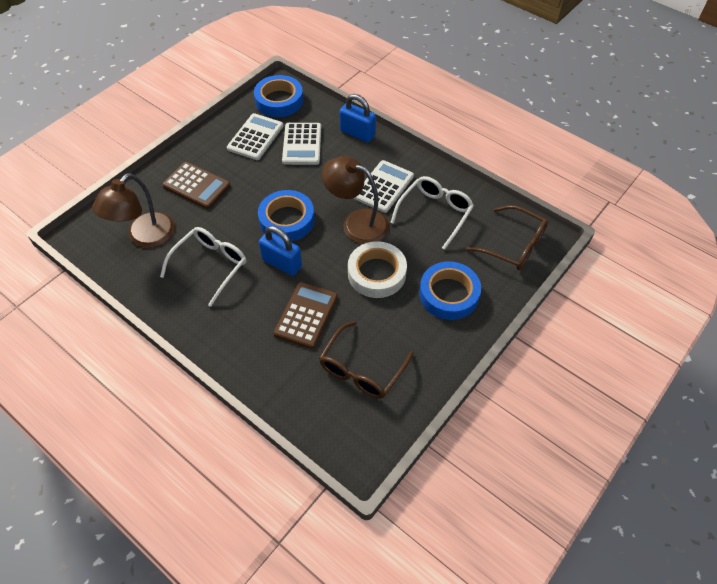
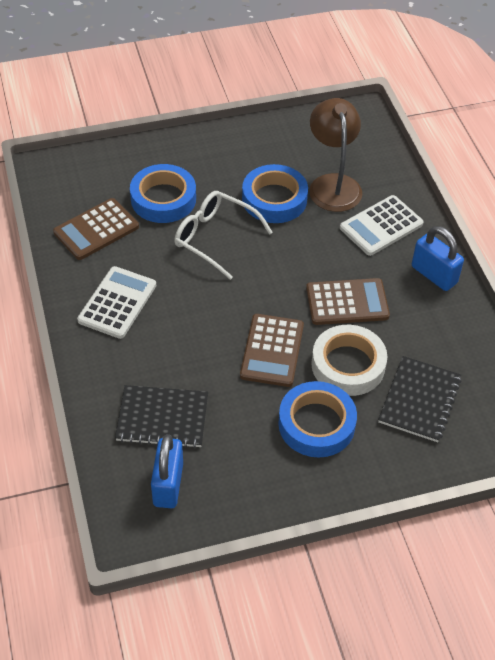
black notebook: none = 0 -> [115,385,208,448] [378,356,462,442] = 2
brown calculator: [162,162,231,209] [273,282,338,349] = 2 -> [53,198,139,260] [240,314,304,387] [306,278,390,325] = 3
brown glasses: [319,321,414,399] [466,205,548,270] = 2 -> none = 0
brown lamp: [92,173,175,248] [322,156,389,244] = 2 -> [309,98,362,212] = 1
white calculator: [227,113,283,160] [282,123,321,165] [354,160,414,213] = 3 -> [77,266,156,339] [340,195,424,256] = 2
white glasses: [160,227,246,307] [390,176,474,250] = 2 -> [174,191,273,280] = 1

